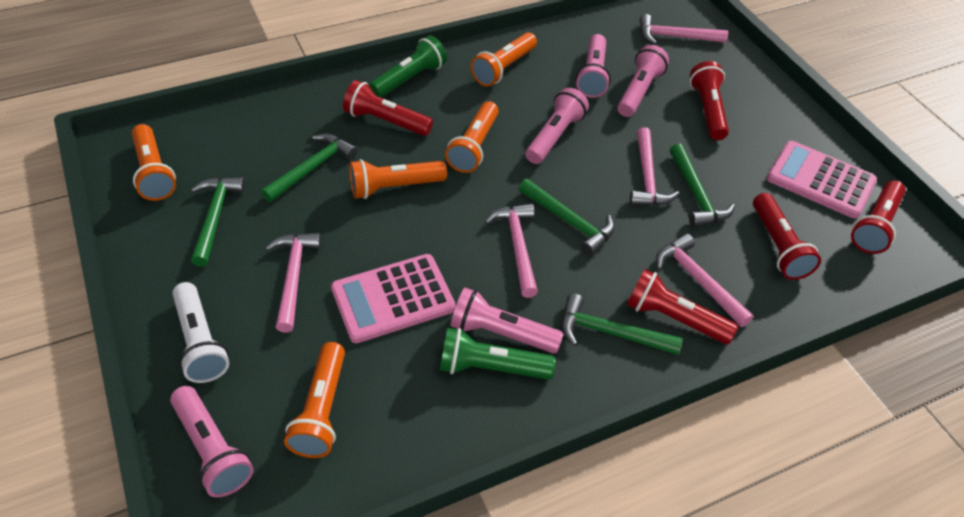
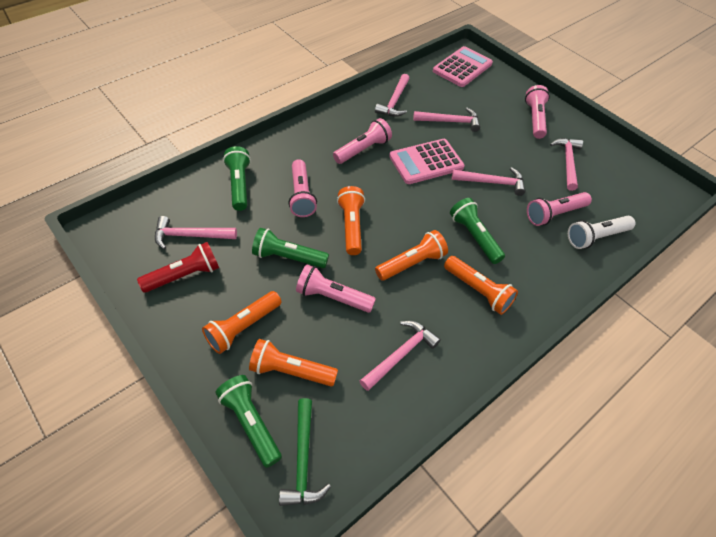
green flashlight: [369,35,447,98] [440,328,556,380] = 2 -> [216,375,282,468] [223,146,251,211] [252,228,329,268] [450,198,505,264] = 4
green hammer: [191,177,245,267] [261,133,358,202] [519,179,614,256] [561,294,683,355] [670,144,735,227] = 5 -> [279,398,331,506] = 1
pink hammer: [265,233,321,332] [485,203,538,298] [630,127,679,206] [640,14,728,45] [656,233,754,327] = 5 -> [155,216,237,249] [360,321,441,391] [375,74,410,117] [413,108,480,132] [452,167,525,196] [550,138,583,191] = 6
red flashlight: [343,80,433,136] [627,269,738,344] [690,61,729,140] [753,193,821,280] [851,180,906,254] = 5 -> [137,242,219,293] = 1

